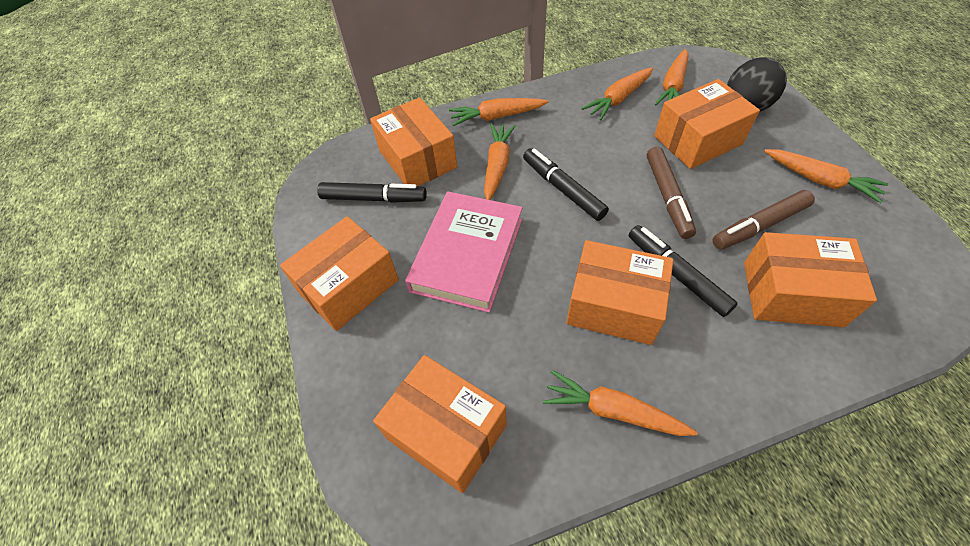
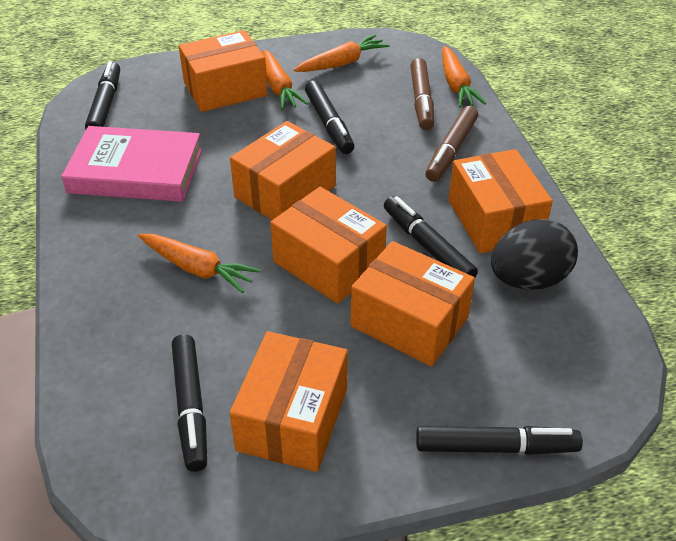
black marker: [317,182,427,203] [523,148,609,221] [629,225,738,317] = 3 -> [85,61,120,129] [172,334,207,472] [305,81,354,154] [384,196,478,277] [416,426,583,455] = 5
orange carrot: [449,98,548,126] [484,123,516,200] [543,370,698,436] [581,67,654,120] [655,49,688,106] [764,149,888,203] = 6 -> [138,234,261,293] [262,50,308,110] [294,34,390,72] [442,46,486,107] = 4

